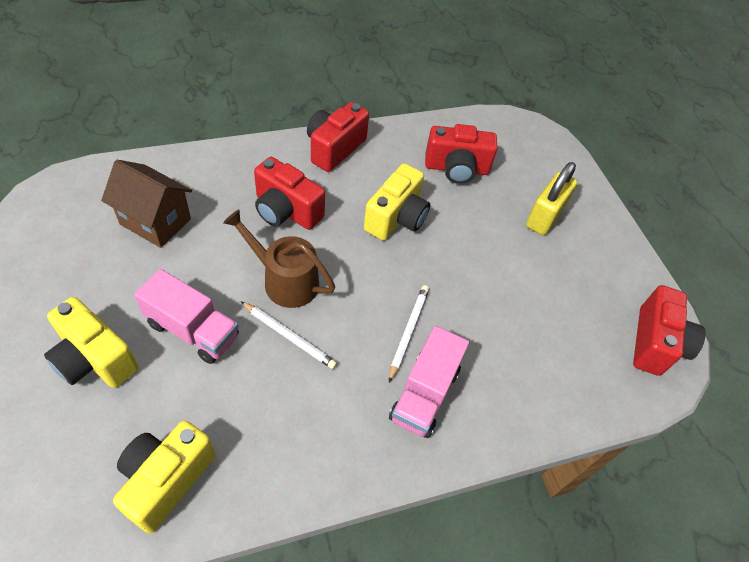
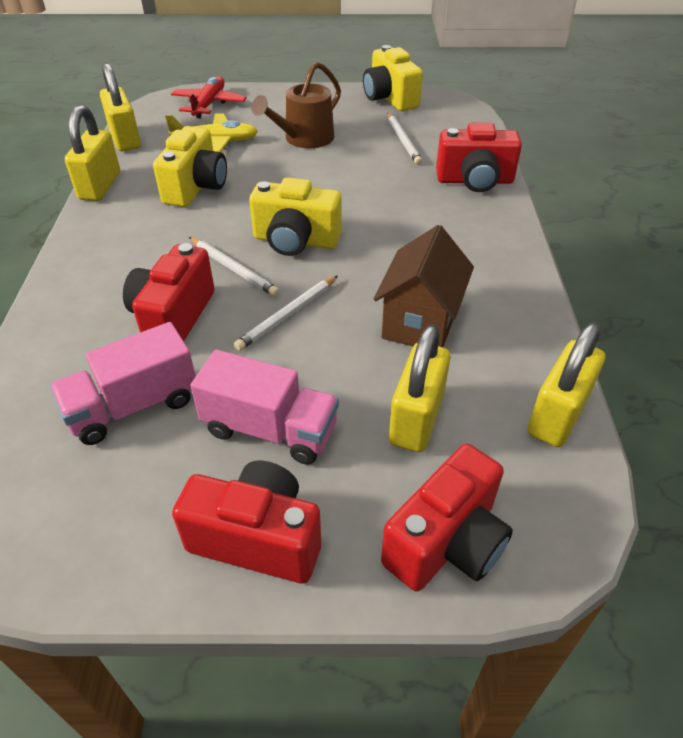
red plane: none = 0 -> [171,76,247,118] = 1
white pencil: [241,301,337,369] [389,285,429,382] = 2 -> [189,237,279,297] [234,275,338,351] [387,113,422,165] = 3
yellow padlock: [526,162,577,235] = 1 -> [65,105,120,201] [100,63,141,151] [389,325,451,452] [527,323,605,447] = 4
yellow plane: none = 0 -> [165,113,258,152] = 1

